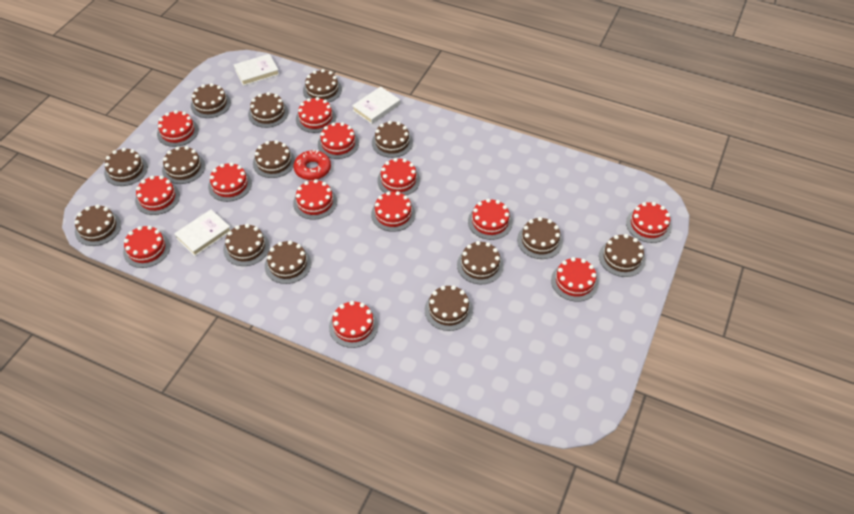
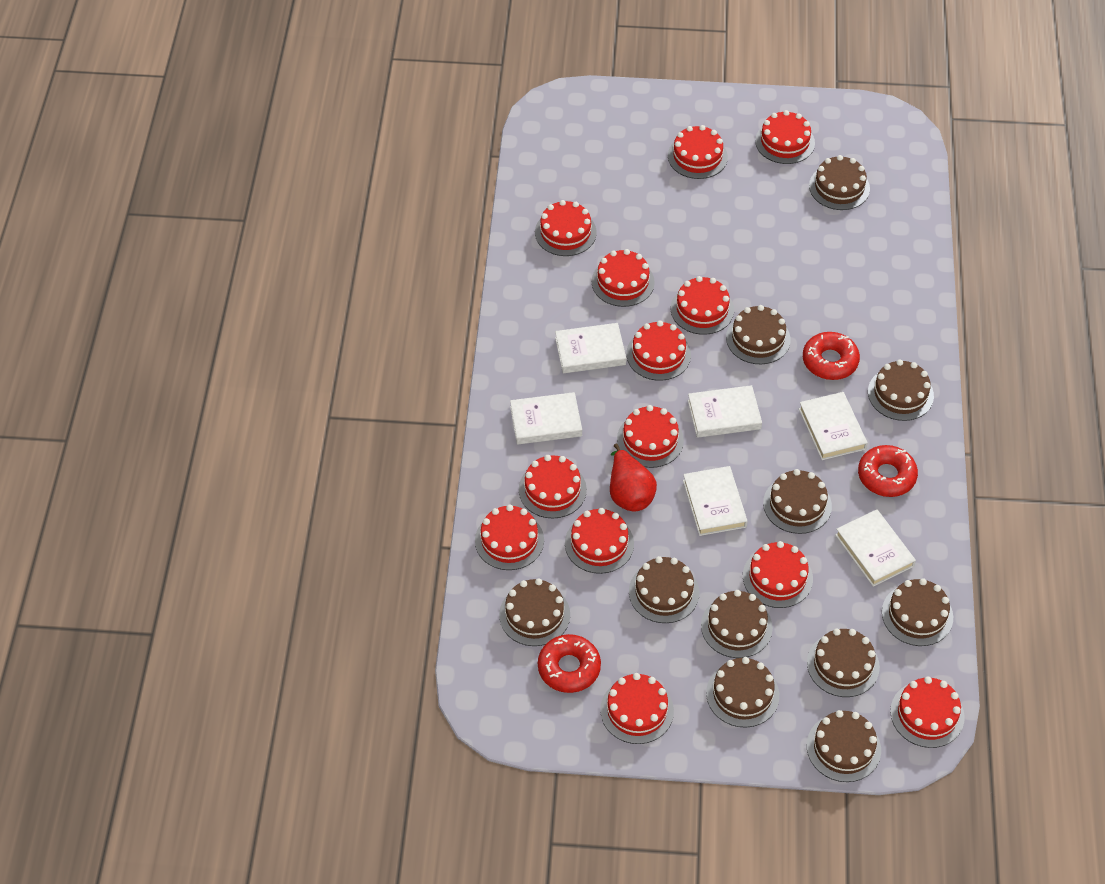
brown cake: [74,205,121,246] [104,148,148,186] [162,146,205,184] [191,83,231,118] [223,224,270,266] [248,92,289,128] [253,140,295,178] [265,240,311,284] [303,69,342,103] [372,121,413,158] [425,285,473,331] [457,241,504,284] [517,217,563,259] [599,234,646,277] = 14 -> [499,578,570,646] [629,556,699,623] [701,590,773,658] [706,657,779,728] [726,305,790,364] [763,469,832,534] [807,628,880,697] [807,710,881,782] [809,155,870,210] [868,360,934,421] [882,578,953,646] = 11
red donut: [294,149,331,180] = 1 -> [538,634,601,693] [803,332,860,380] [858,445,918,497] = 3
red pear: none = 0 -> [610,443,657,511] = 1
white book: [174,209,231,256] [234,54,279,86] [352,86,400,124] = 3 -> [510,392,582,444] [555,323,626,373] [683,466,747,536] [687,385,762,438] [799,392,868,460] [835,509,916,587] = 6

